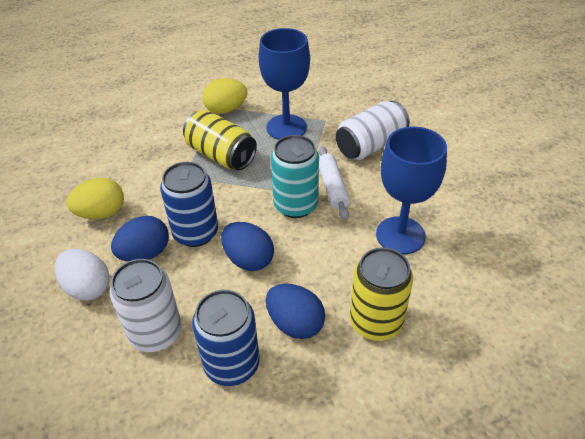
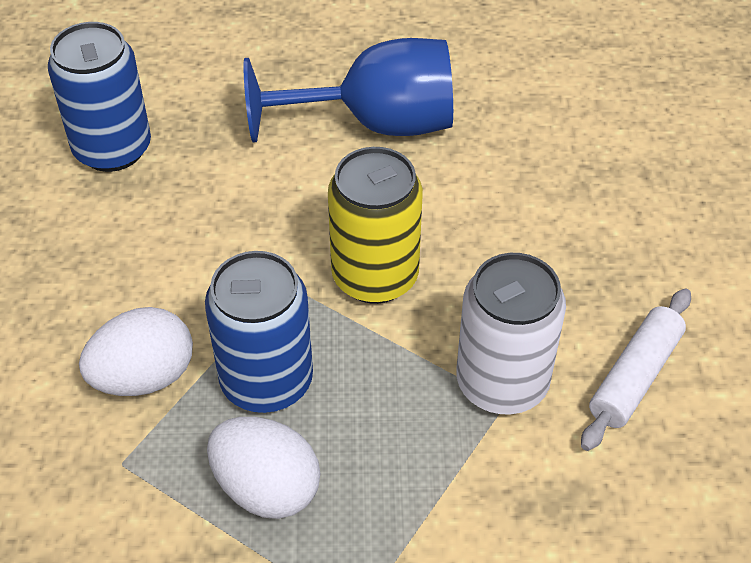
blue egg: [111,216,169,262] [221,222,274,271] [266,284,325,339] = 3 -> none = 0
blue goblet: [259,28,310,140] [376,126,447,254] = 2 -> [243,38,453,142] = 1
turquoise can: [271,135,319,218] = 1 -> none = 0
white can: [110,259,182,352] [336,101,410,160] = 2 -> [456,253,566,415] = 1
white egg: [55,249,110,301] = 1 -> [79,307,193,396] [207,417,320,519] = 2
yellow can: [183,110,257,170] [350,247,413,341] = 2 -> [328,147,423,304] = 1
yellow egg: [67,178,124,219] [202,78,247,114] = 2 -> none = 0

